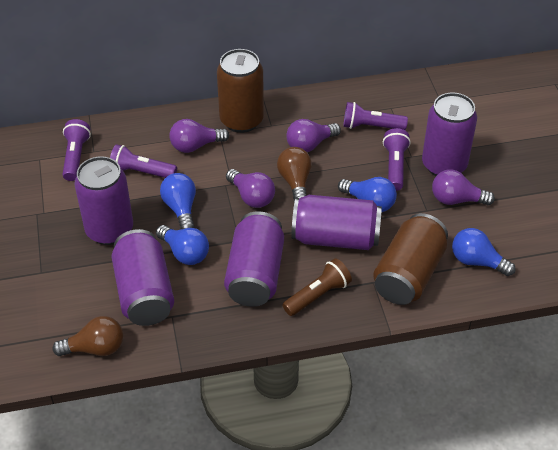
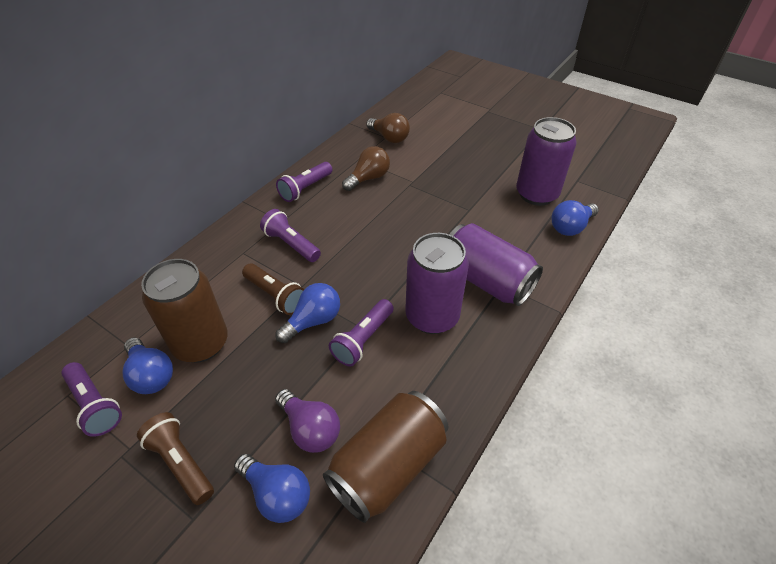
brown flashlight: [282,258,352,316] = 1 -> [137,412,214,505] [242,264,304,315] = 2
purple can: [74,156,133,245] [111,229,174,326] [224,211,284,307] [291,195,382,250] [422,93,477,176] = 5 -> [405,233,469,334] [449,223,543,306] [516,117,577,206] = 3
purple light bulb: [169,119,229,153] [226,169,275,208] [286,119,341,152] [432,169,495,205] = 4 -> [275,389,340,453] = 1

